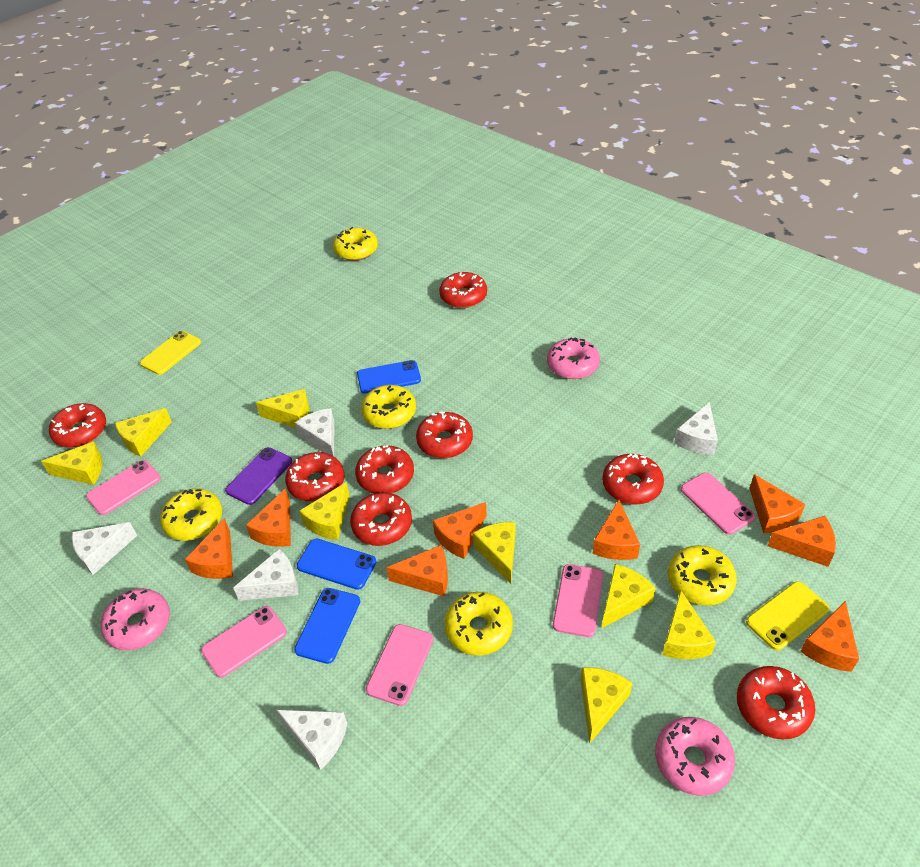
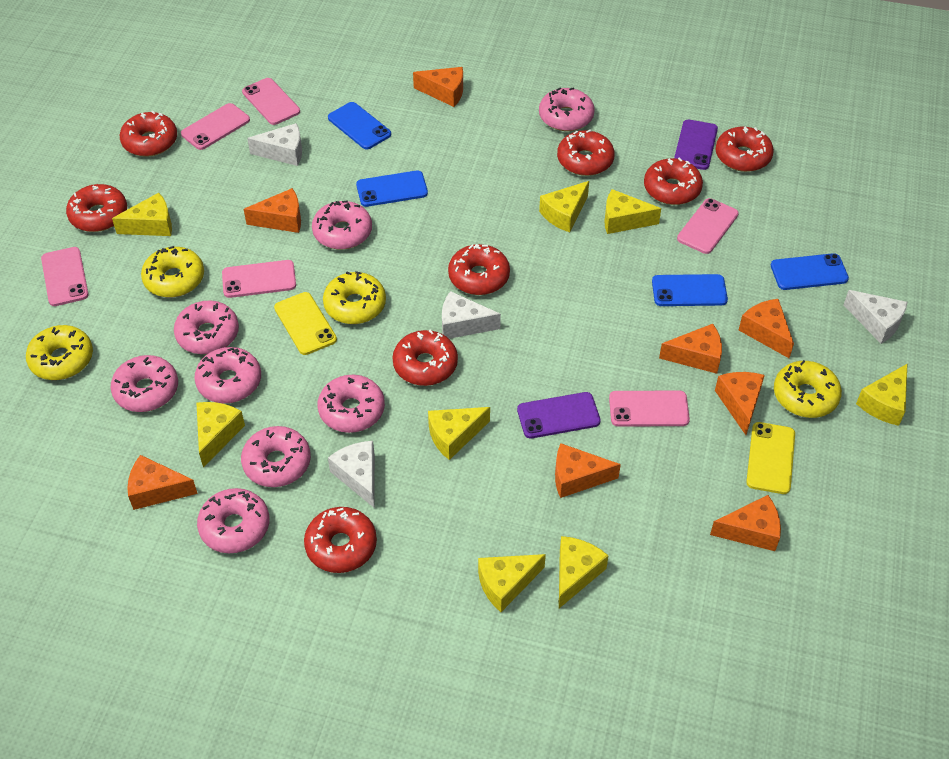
blue phone: [294,588,360,664] [297,539,376,590] [357,360,421,394] = 3 -> [328,102,391,149] [356,170,428,207] [652,274,728,306] [771,253,849,290] = 4
pink donut: [101,588,170,650] [547,337,600,379] [655,717,735,796] = 3 -> [111,355,178,412] [174,301,239,354] [194,347,261,403] [197,488,270,553] [241,426,311,487] [312,200,372,249] [318,375,385,433] [539,87,595,131] = 8
pink phone: [86,460,161,515] [201,606,287,678] [366,624,433,706] [553,564,603,637] [681,472,755,535] = 5 -> [41,247,89,306] [181,103,250,150] [222,260,296,298] [242,78,300,125] [609,391,690,427] [677,198,739,254] = 6
purple phone: [225,447,292,505] = 1 -> [517,392,601,438] [674,120,718,170] = 2
white cheese: [72,522,137,575] [233,549,298,601] [277,710,347,770] [295,408,334,456] [674,402,718,455] = 5 -> [247,123,302,166] [328,441,375,508] [442,291,501,339] [844,290,908,344] = 4
yellow donut: [160,488,222,541] [333,227,378,261] [361,385,416,429] [444,592,513,656] [668,545,737,605] = 5 -> [26,325,93,380] [141,246,204,297] [323,271,386,324] [774,360,842,418] = 4

